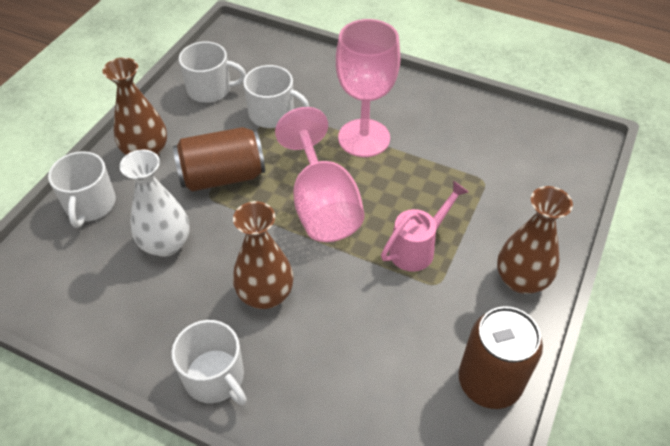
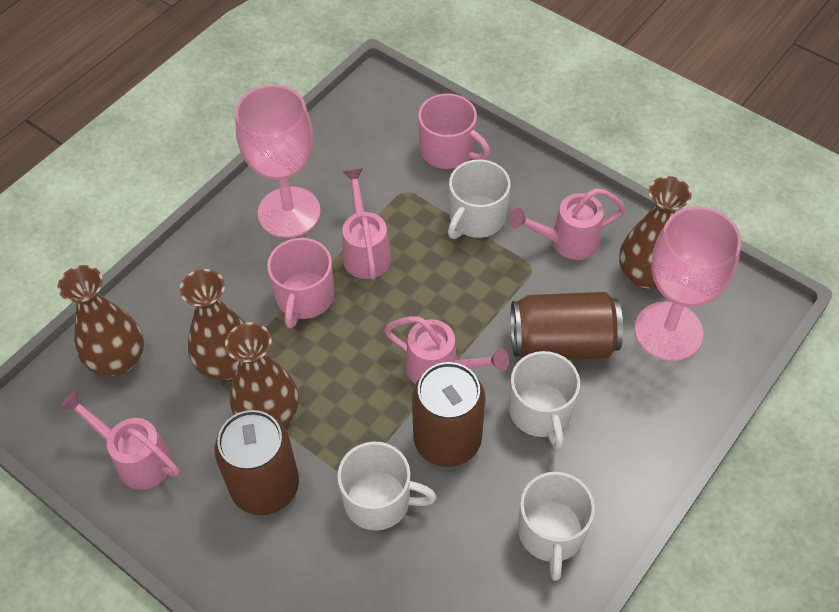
brown can: [173,127,265,192] [459,306,543,409] = 2 -> [215,410,299,515] [412,362,485,467] [511,292,623,360] = 3
brown vase: [103,57,167,156] [233,201,293,309] [497,186,573,294] = 3 -> [58,265,144,376] [180,269,245,380] [225,322,298,426] [619,176,692,289] = 4
pink mug: none = 0 -> [267,238,335,328] [418,94,490,169] = 2
pink watering can: [381,181,468,272] = 1 -> [60,390,180,490] [342,168,391,280] [384,316,509,384] [509,188,626,260] = 4
white vase: [120,149,190,257] = 1 -> none = 0

